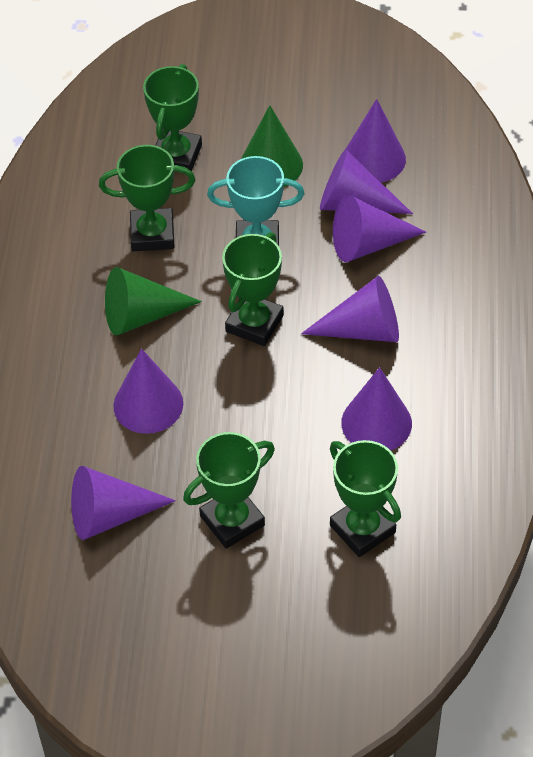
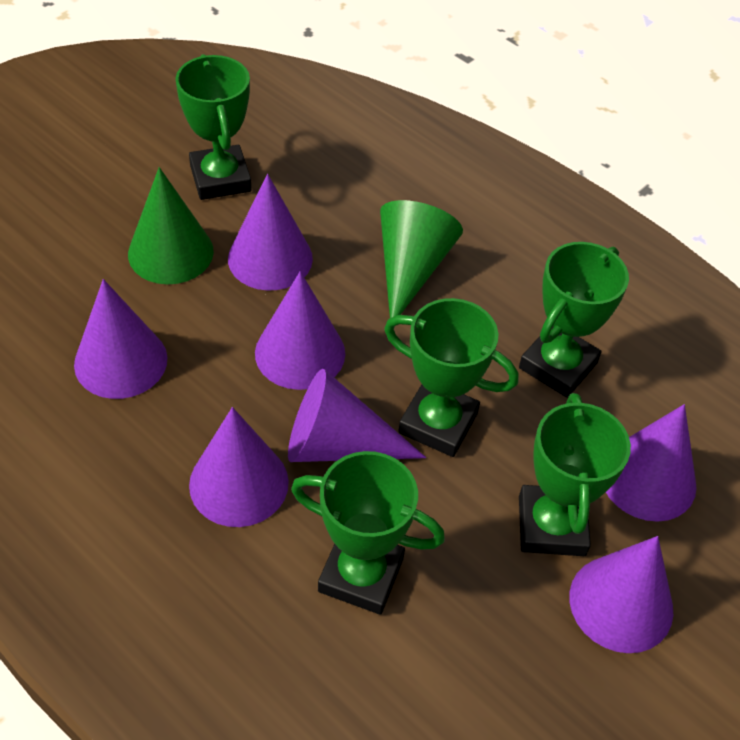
turquoise trophy: [207,156,304,246] = 1 -> none = 0

